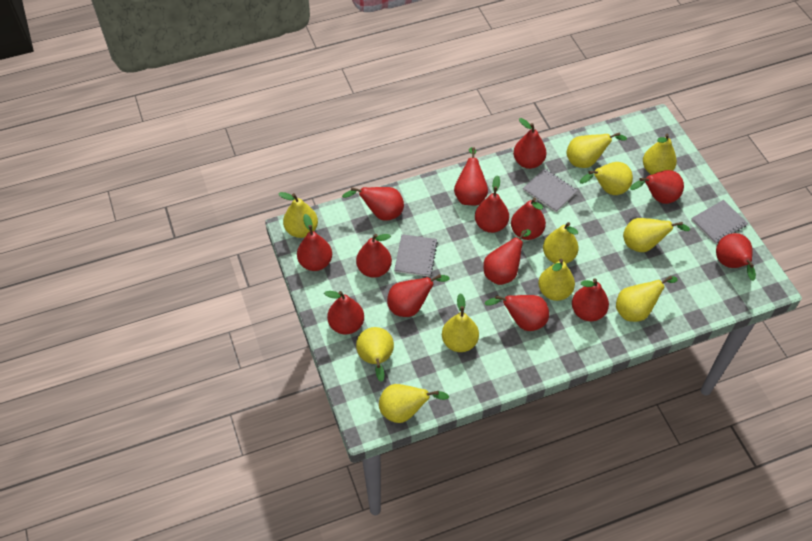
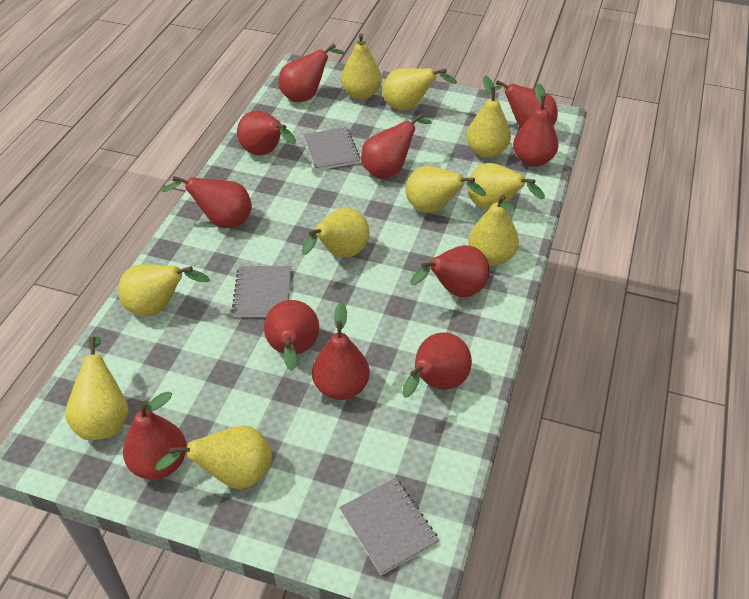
red pear: [297,214,332,271] [324,291,364,335] [342,187,404,221] [356,234,392,278] [387,274,450,317] [454,147,488,206] [475,175,509,233] [483,229,531,285] [484,295,549,331] [511,198,546,240] [513,118,547,169] [572,278,609,321] [630,170,684,204] [716,233,756,281] = 14 -> [123,391,187,480] [161,176,252,228] [237,110,296,155] [264,300,319,371] [278,44,345,102] [312,302,370,400] [361,113,432,179] [402,332,472,398] [410,245,489,297] [483,80,558,128] [513,84,559,167] = 11
yellow pear: [279,192,318,238] [356,327,394,382] [379,384,449,423] [442,293,479,352] [538,259,575,301] [543,222,579,264] [566,132,627,168] [580,162,633,195] [616,275,677,322] [623,218,690,252] [643,134,677,175] = 11 -> [65,336,129,440] [118,264,210,316] [155,425,272,489] [302,208,369,257] [341,34,382,100] [382,68,457,111] [406,166,486,213] [466,76,511,158] [467,163,545,210] [468,195,519,266] = 10

